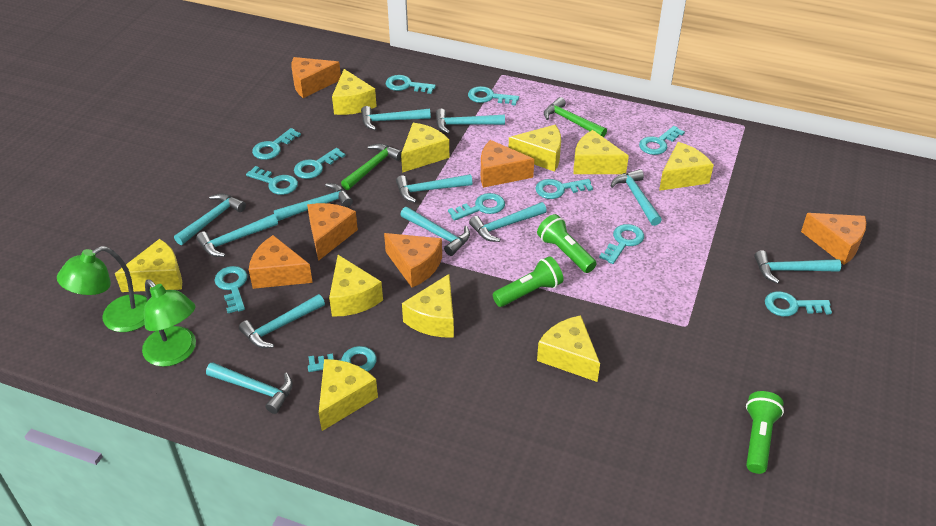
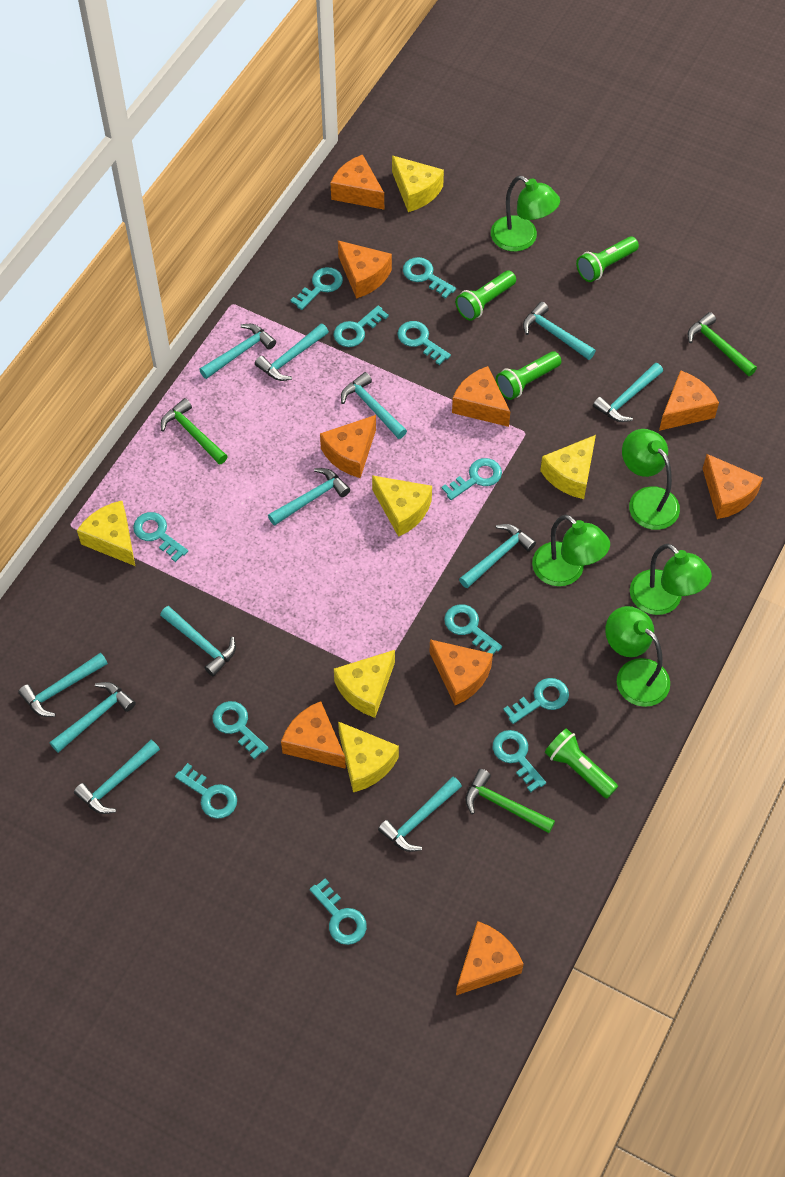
green flashlight: [493,256,563,307] [537,214,597,273] [746,391,784,474] = 3 -> [455,270,516,321] [496,351,561,400] [545,728,618,799] [576,236,639,282] = 4
green hammer: [341,143,402,190] [544,97,607,137] = 2 -> [161,398,228,465] [465,769,555,833] [688,312,757,376] = 3
green lamp: [57,246,147,332] [142,279,196,367] = 2 -> [491,176,560,252] [532,515,610,586] [605,606,670,707] [622,429,680,530] [630,544,712,615] = 5
orange cheese: [249,235,313,289] [291,57,341,98] [307,203,358,261] [384,233,442,288] [481,140,534,188] [801,213,866,265] = 6 -> [281,701,346,769] [320,415,376,478] [331,154,384,209] [338,241,392,299] [429,639,493,705] [452,366,510,427] [456,921,524,995] [659,370,719,431] [702,454,763,519] = 9
yellow cheese: [115,239,182,292] [319,359,378,431] [329,255,383,317] [332,69,377,115] [401,123,449,173] [402,274,454,337] [508,125,561,172] [537,315,600,382] [573,130,629,174] [659,142,714,191] = 10 -> [77,501,135,566] [334,650,395,718] [338,721,399,792] [372,475,432,537] [392,155,444,212] [540,435,596,499] = 6

